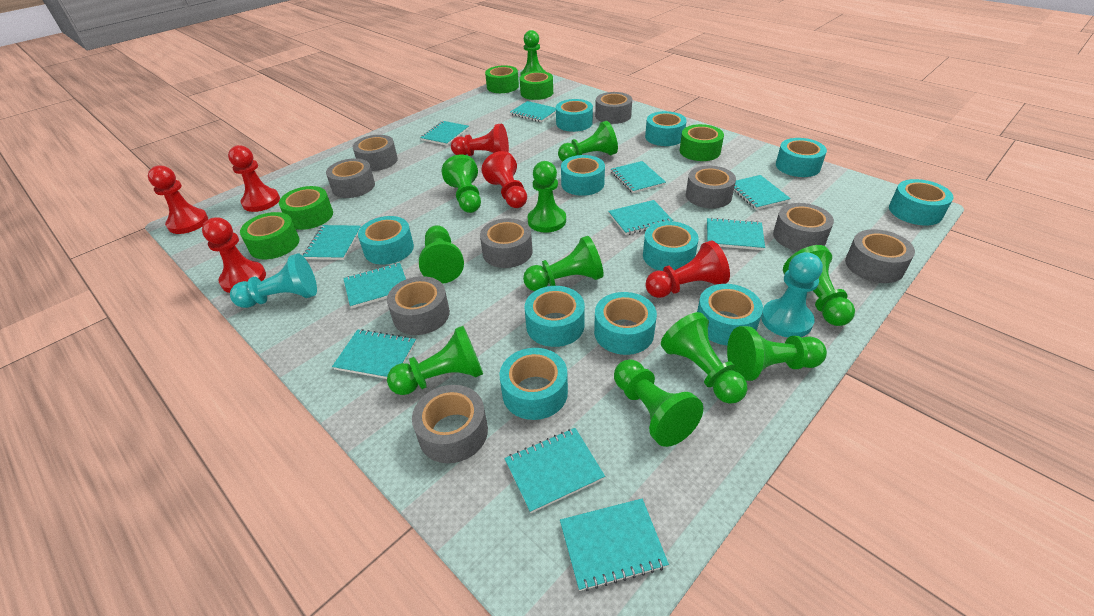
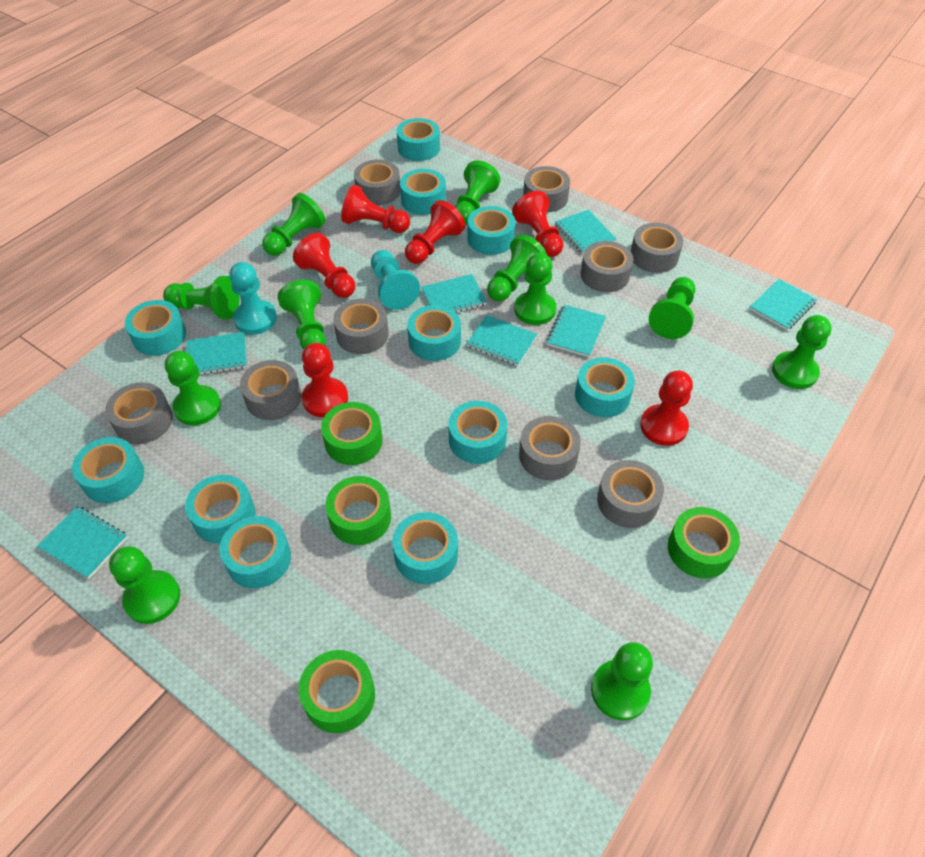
green tape: [240,212,300,259] [279,186,333,230] [485,65,519,93] [520,71,553,100] [679,124,724,161] = 5 -> [299,650,375,733] [321,402,383,465] [326,476,391,545] [668,507,740,579] = 4
turquoise notebook: [303,225,361,260] [332,329,416,379] [343,263,406,308] [420,121,469,146] [505,428,605,513] [510,101,556,122] [560,499,669,591] [608,200,673,235] [611,161,666,193] [707,218,765,250] [734,175,791,210] = 11 -> [37,506,128,579] [186,332,247,375] [421,274,487,313] [466,315,538,366] [547,305,606,357] [555,210,616,254] [750,279,817,330] = 7

